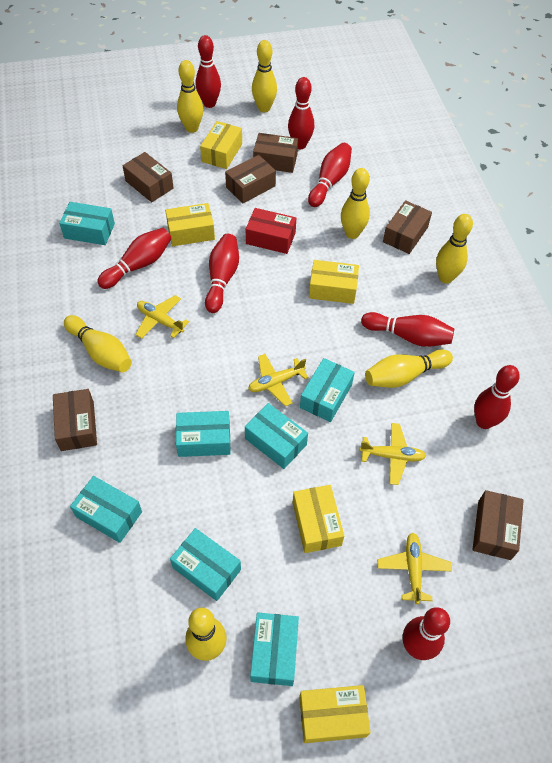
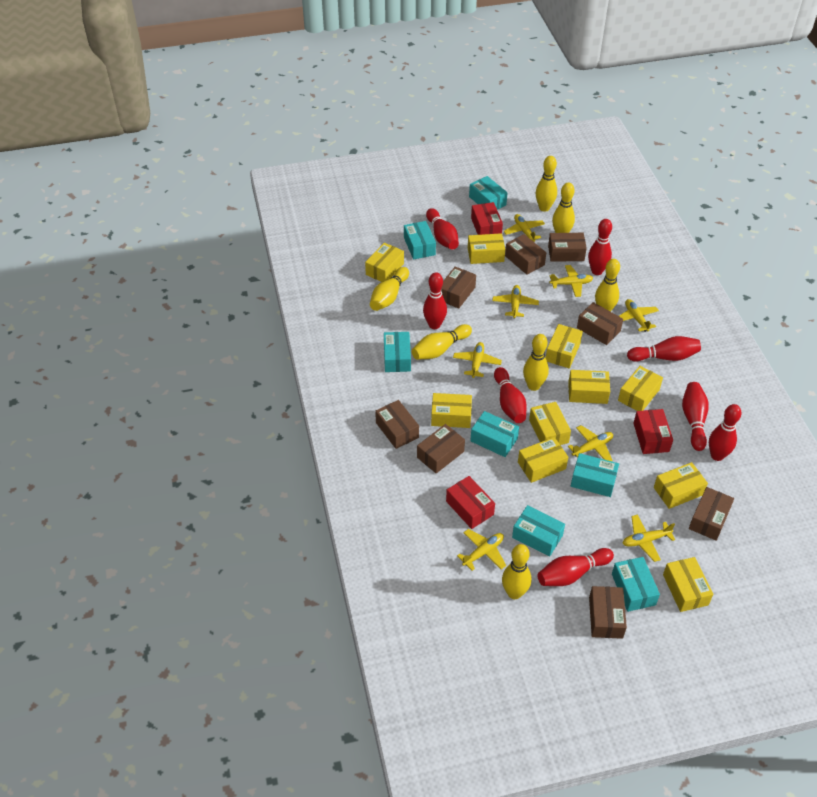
brown box: [53,389,97,451] [122,152,174,202] [225,155,276,203] [253,133,298,173] [383,200,432,254] [472,490,524,560] = 6 -> [375,400,419,449] [417,424,465,473] [441,266,476,309] [505,234,546,275] [548,233,587,262] [577,302,623,345] [589,586,627,639] [689,487,734,541] = 8
red box: [246,208,296,254] = 1 -> [446,476,495,529] [471,202,503,235] [633,409,673,454] = 3
yellow box: [165,203,215,246] [200,121,242,169] [293,485,344,553] [299,685,371,743] [309,260,359,304] = 5 -> [365,243,404,282] [431,393,472,428] [468,233,505,264] [518,437,568,483] [529,402,571,445] [546,324,583,368] [568,370,610,404] [618,366,663,411] [654,462,708,509] [663,557,713,612] = 10
yellow plane: [136,295,189,339] [248,354,309,406] [359,423,426,485] [377,532,452,604] = 4 -> [453,342,502,378] [457,529,506,571] [492,285,539,318] [503,214,545,242] [550,265,593,297] [568,425,613,461] [619,299,659,332] [623,515,675,562] = 8

